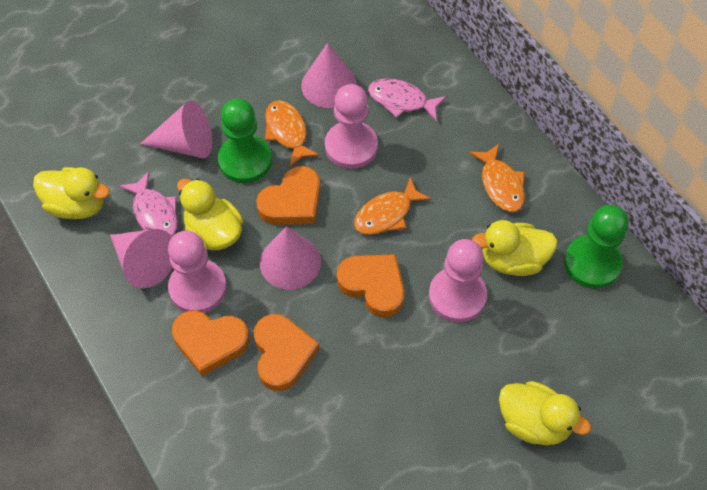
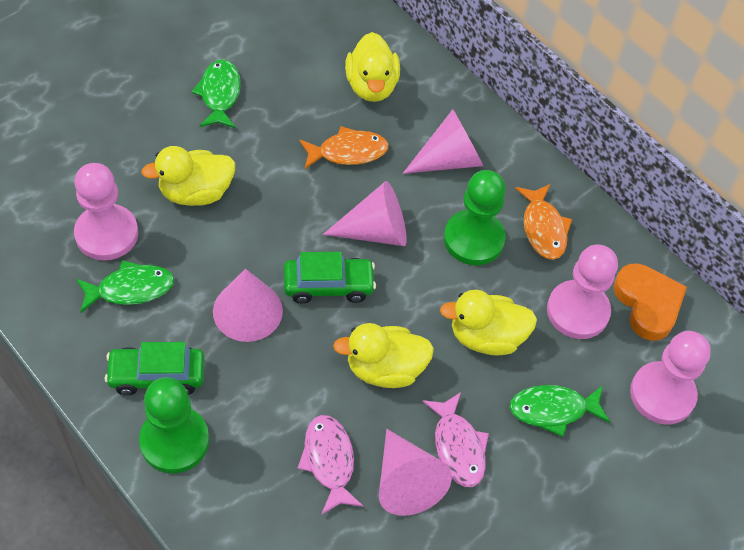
green car: none = 0 -> [105,342,204,395] [284,252,376,304] = 2
green fish: none = 0 -> [76,260,174,313] [191,59,241,129] [509,385,610,437] = 3
orange fish: [265,100,320,167] [354,177,432,235] [469,144,525,212] = 3 -> [299,126,389,169] [515,184,572,260] = 2
orange heart: [172,310,249,376] [254,314,319,391] [256,166,320,225] [337,254,404,318] = 4 -> [613,263,687,341] = 1

